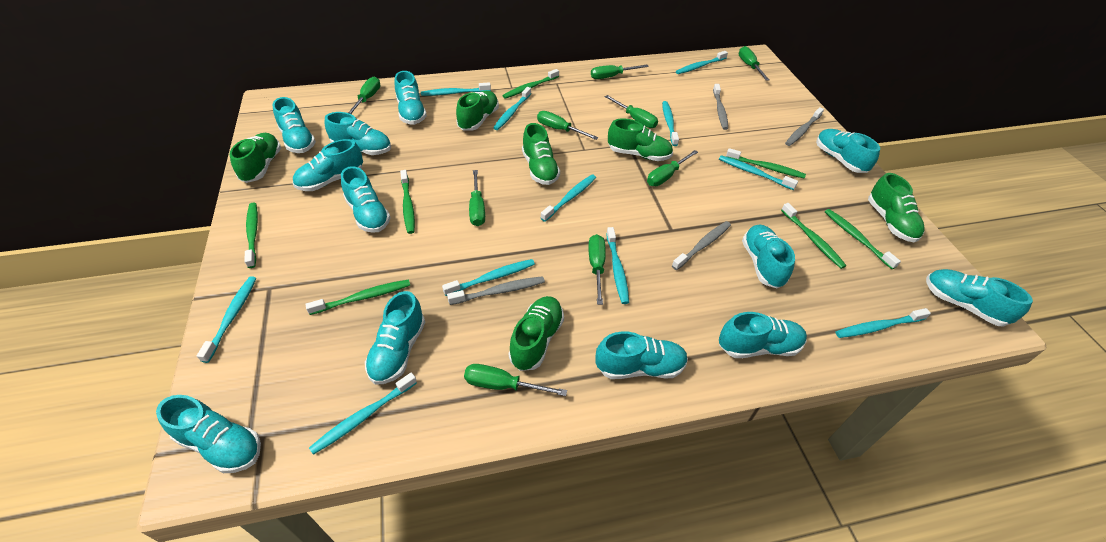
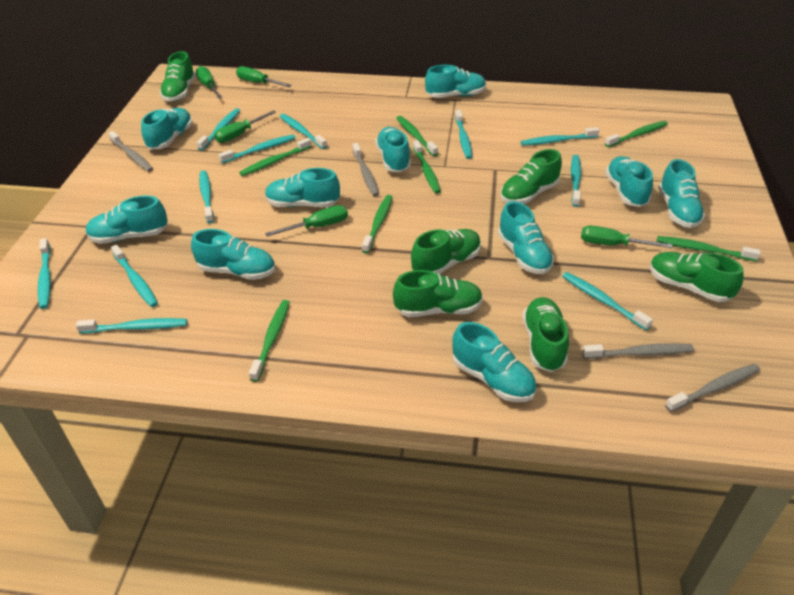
green screwdriver: [348,77,380,114] [464,364,567,396] [469,170,485,226] [537,111,599,140] [588,234,606,305] [591,65,649,79] [605,95,658,128] [647,150,698,186] [739,46,769,81] = 9 -> [196,66,222,99] [214,110,276,143] [236,66,292,87] [265,205,348,237] [581,226,672,248] = 5
turquoise shoe: [156,395,261,473] [272,97,316,153] [293,139,363,191] [325,112,391,155] [341,166,391,233] [365,291,425,385] [395,71,427,125] [595,331,688,379] [719,312,807,358] [742,224,795,289] [816,129,880,173] [926,269,1033,327] = 12 -> [86,195,168,244] [141,108,193,150] [191,229,275,280] [265,168,340,207] [375,127,411,172] [425,65,486,98] [452,322,536,402] [498,201,554,274] [605,156,653,207] [659,159,705,228] = 10

